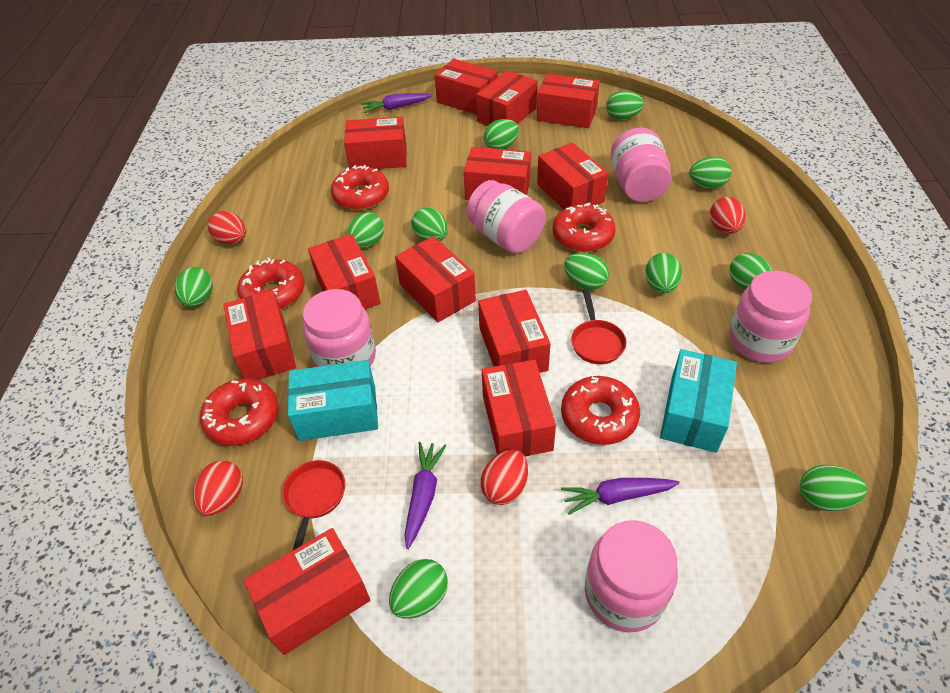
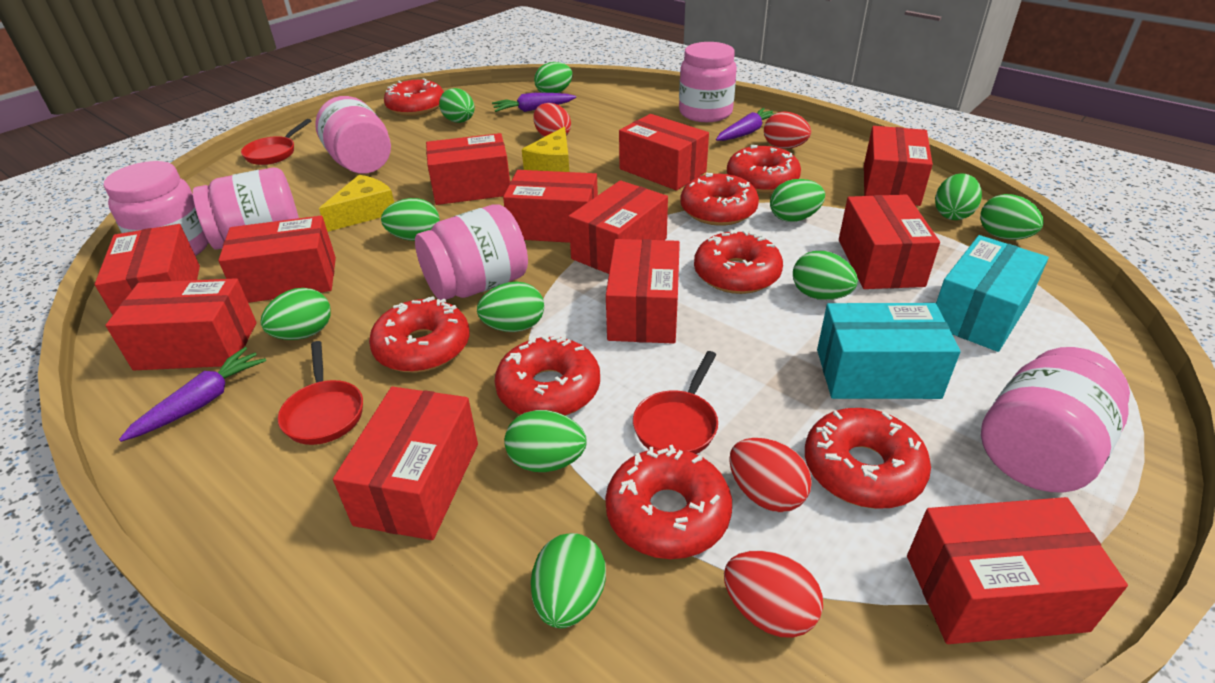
pink jar: [303,289,376,367] [466,180,545,254] [585,520,678,632] [610,127,671,202] [729,271,812,363] = 5 -> [104,161,209,256] [193,167,299,250] [315,96,391,174] [415,204,528,300] [679,42,737,122] [981,347,1130,493] = 6
red donut: [200,378,279,446] [237,258,305,310] [331,165,389,210] [553,203,616,252] [561,376,640,445] = 5 -> [369,296,469,373] [384,78,444,116] [494,334,600,416] [605,445,732,559] [680,173,759,226] [694,229,783,294] [727,145,801,193] [805,408,931,509] = 8
red pan: [282,460,345,551] [571,289,626,364] = 2 -> [241,119,311,165] [278,341,363,445] [633,351,718,454] = 3
yellow cheese: none = 0 -> [319,175,394,232] [522,127,569,172] = 2

